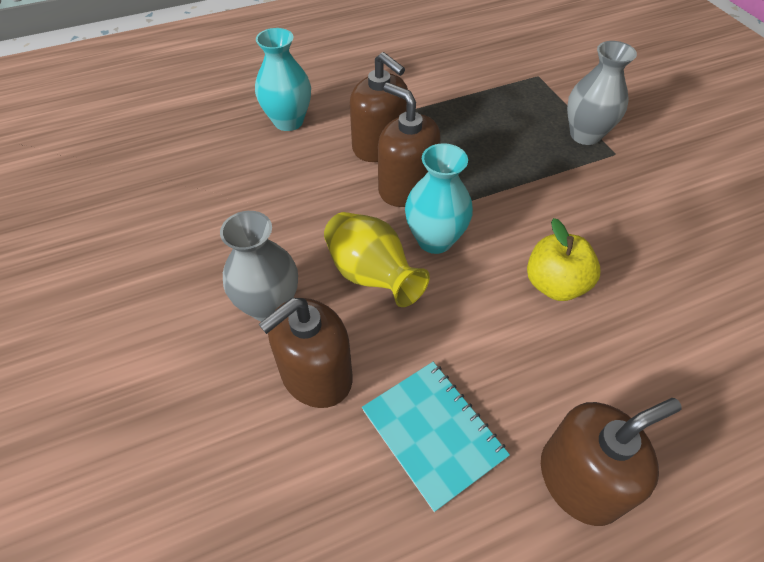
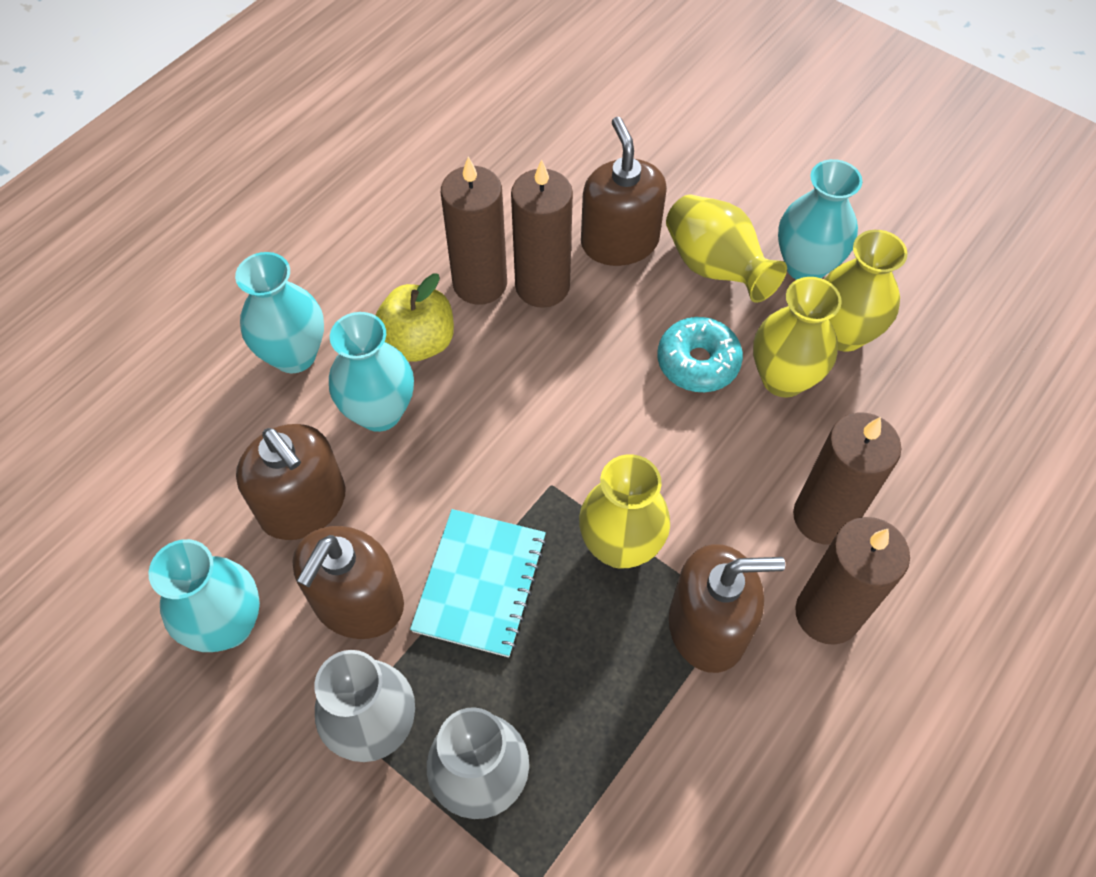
brown candle: none = 0 -> [441,157,507,305] [511,160,573,308] [793,413,902,545] [795,517,910,645] = 4
turquoise donut: none = 0 -> [658,317,743,392] = 1
turquoise vase: [255,28,311,131] [405,143,473,254] = 2 -> [149,539,260,652] [235,252,324,373] [329,312,414,432] [778,159,862,280] = 4
yellow vase: [324,212,430,307] = 1 -> [579,454,670,569] [666,194,787,303] [753,277,842,398] [824,230,907,352] = 4

